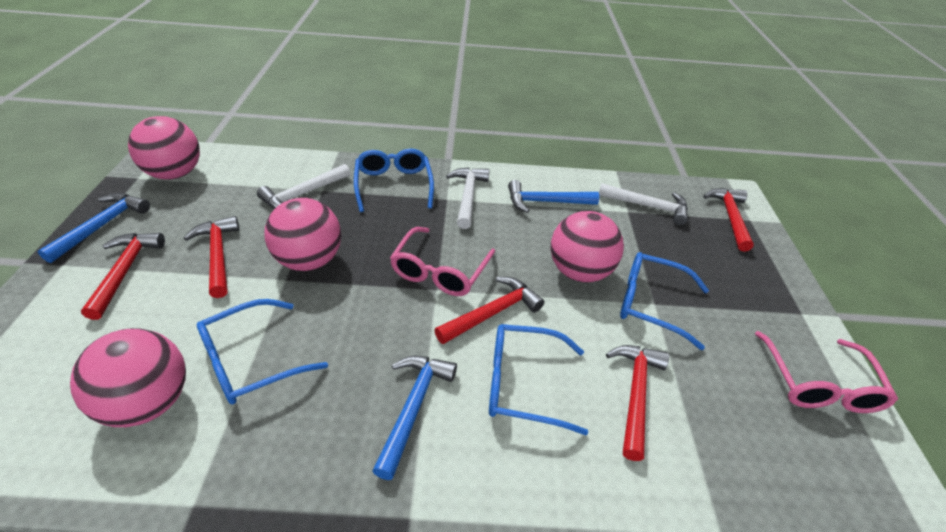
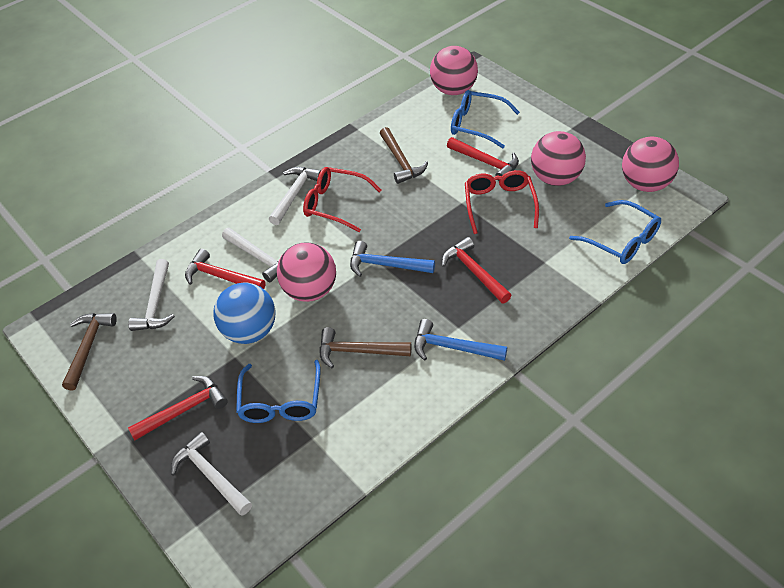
blue ball: none = 0 -> [213,283,276,344] = 1
blue glasses: [197,299,328,405] [354,149,434,212] [489,324,588,435] [620,252,709,350] = 4 -> [236,360,321,423] [451,90,520,148] [569,200,661,264] = 3
blue hammer: [37,193,150,263] [372,356,457,480] [508,180,599,213] = 3 -> [350,241,435,277] [414,319,507,361] = 2
brown hammer: none = 0 -> [62,313,117,390] [319,327,411,368] [380,127,428,184] = 3
pink glasses: [390,227,495,296] [755,331,898,413] = 2 -> none = 0
red glasses: none = 0 -> [303,167,382,232] [465,170,539,234] = 2
red hammer: [81,233,165,320] [184,216,239,298] [434,277,544,344] [606,345,669,461] [703,188,754,252] = 5 -> [128,376,228,440] [185,249,266,289] [442,237,511,303] [447,137,519,181] = 4
white hammer: [257,164,351,209] [446,167,490,229] [599,183,688,225] = 3 -> [128,259,175,331] [171,432,252,516] [222,228,279,282] [269,167,321,225] = 4

